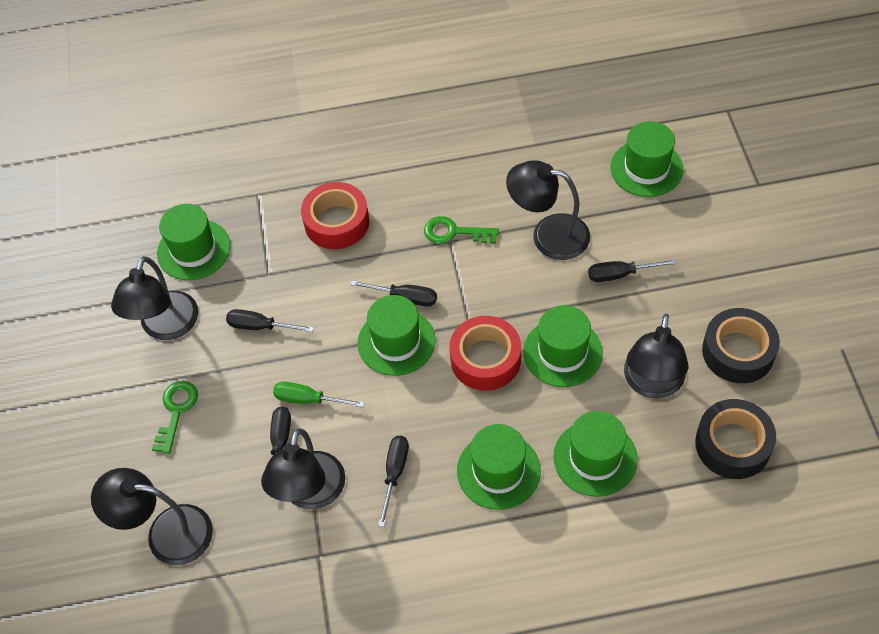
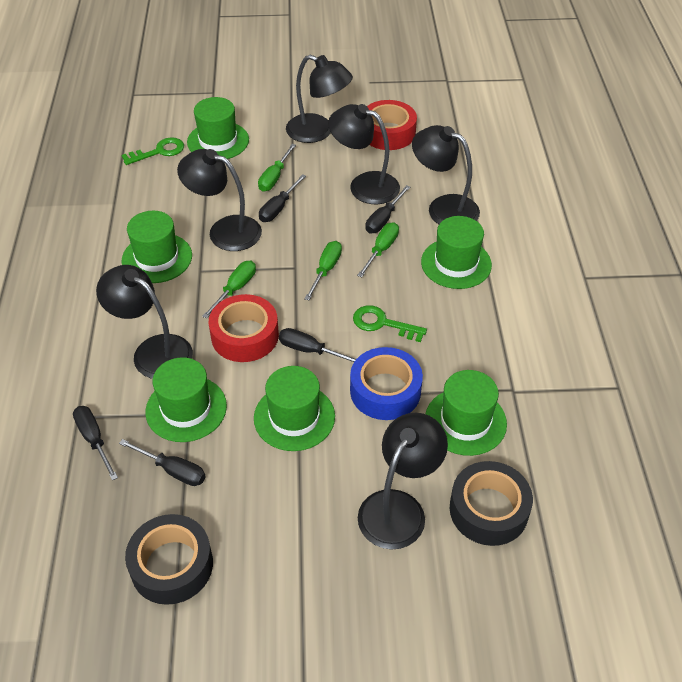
black lamp: [91,468,213,565] [111,256,198,340] [261,428,345,509] [506,160,590,260] [624,314,689,399] = 5 -> [96,265,193,379] [177,149,262,251] [286,55,353,143] [328,104,400,204] [358,413,448,550] [412,125,480,224] = 6
blue tape: none = 0 -> [350,347,423,420] = 1
green screwdriver: [273,382,365,407] = 1 -> [202,261,256,319] [258,144,296,191] [304,241,342,300] [357,222,399,277] = 4

